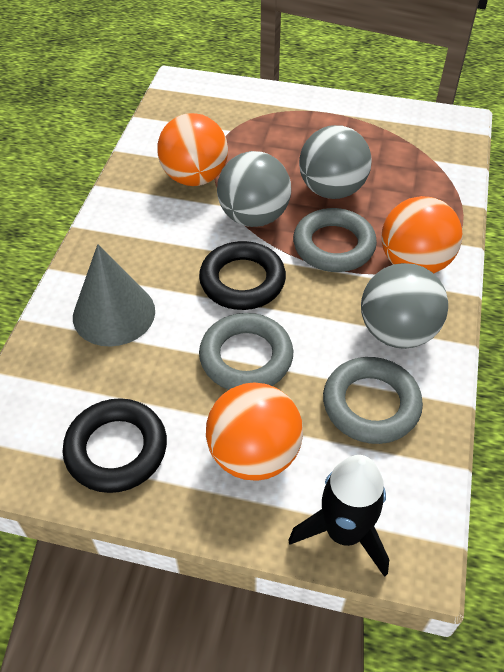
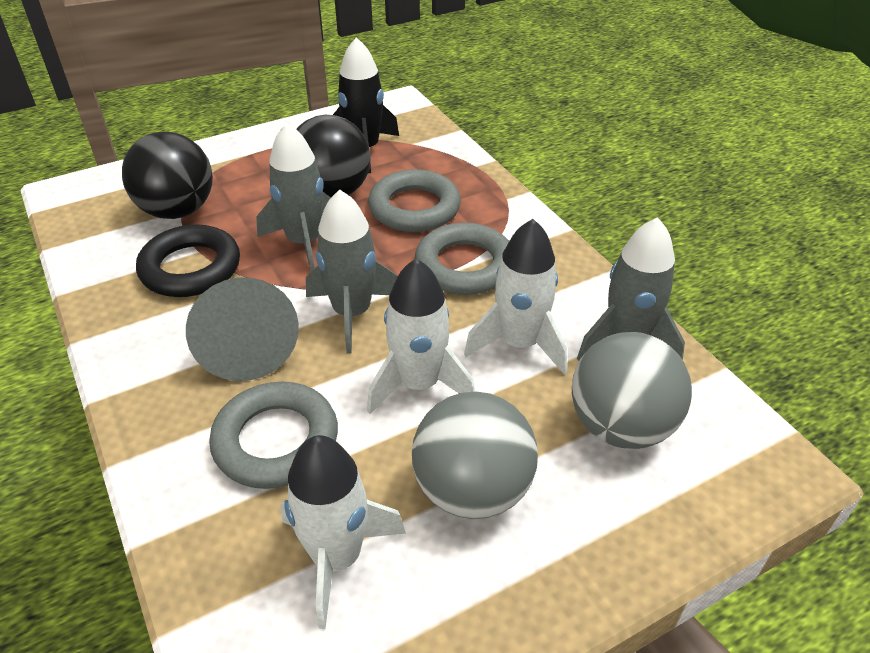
black ball: none = 0 -> [122,132,213,219] [296,115,370,197] = 2
black ring: [63,398,167,493] [199,241,286,310] = 2 -> [136,225,240,297] = 1
grey ball: [217,151,291,227] [299,125,372,199] [361,263,448,349] = 3 -> [412,392,538,519] [572,332,692,449] = 2
grey rocket: none = 0 -> [256,123,331,272] [306,189,397,353] [577,217,685,361] = 3
orange ball: [157,113,228,186] [206,382,303,481] [382,196,462,274] = 3 -> none = 0
white rocket: none = 0 -> [280,435,406,629] [367,259,475,414] [464,219,568,374] = 3

